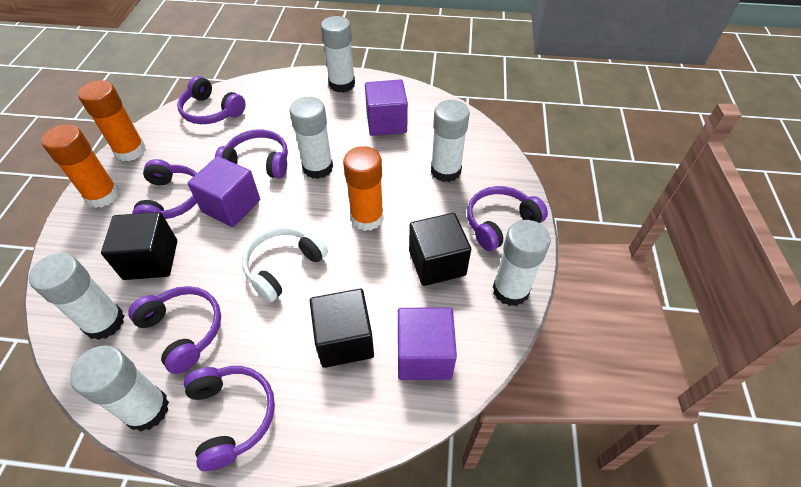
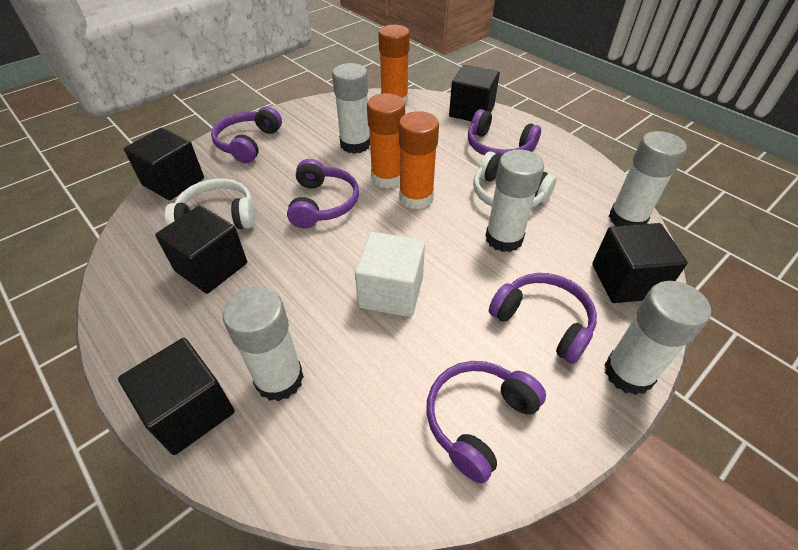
black cube: [101,212,177,280] [310,289,374,368] [409,213,471,286] = 3 -> [118,338,235,455] [124,128,204,200] [155,205,247,294] [449,65,500,121] [592,223,688,303] = 5
purple cube: [188,156,260,227] [365,79,408,136] [398,307,457,380] = 3 -> none = 0
purple headphones: [128,286,221,374] [132,159,197,219] [177,76,246,124] [184,366,275,471] [215,129,288,179] [467,186,548,251] = 6 -> [211,106,282,163] [287,159,359,228] [426,361,546,483] [468,109,541,156] [489,273,597,364] = 5
white cube: none = 0 -> [355,232,425,317] = 1
white glue stick: [29,253,124,340] [70,345,169,432] [290,97,333,179] [321,16,355,93] [431,100,470,182] [493,220,551,306] = 6 -> [223,287,304,401] [332,63,370,154] [485,149,544,252] [605,281,711,395] [609,131,687,226] = 5
white headphones: [242,227,328,302] = 1 -> [165,179,255,229] [473,151,557,208] = 2

